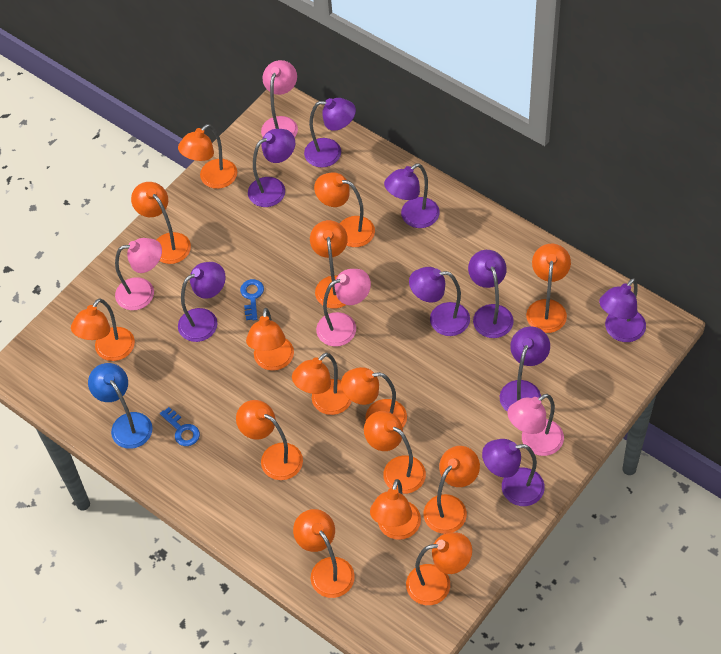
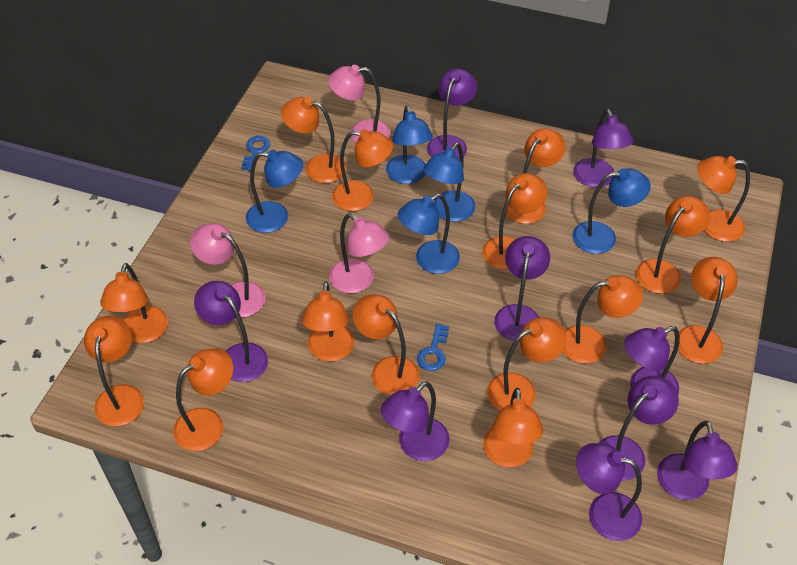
blue lamp: [88,363,153,449] = 1 -> [246,150,303,233] [386,105,433,184] [398,194,460,274] [423,143,475,222] [572,168,651,254] = 5
pink lamp: [115,238,162,310] [261,60,298,138] [316,269,371,347] [507,394,564,456] = 4 -> [190,223,266,317] [328,65,390,142] [329,213,389,293] = 3

